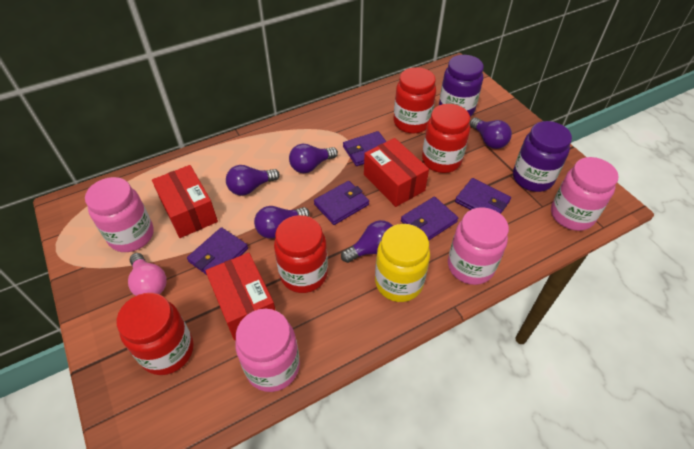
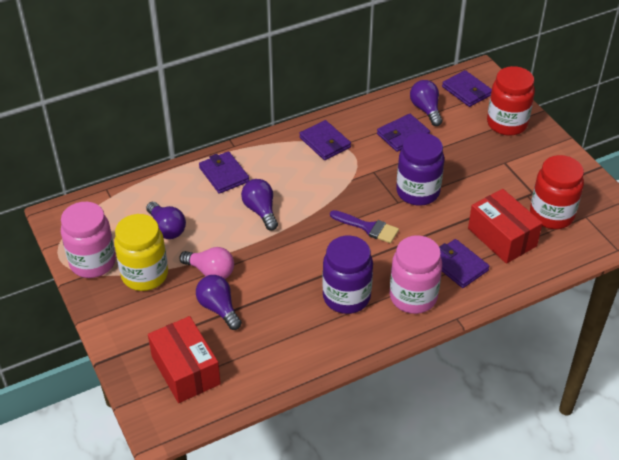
pink jar: [85,177,154,252] [235,309,300,392] [448,207,509,285] [551,157,619,231] = 4 -> [61,202,116,278] [390,235,442,314] = 2
purple brush: none = 0 -> [330,210,399,243] = 1
purple light bulb: [226,165,280,196] [254,206,310,239] [289,144,338,173] [341,220,393,263] [470,117,512,149] = 5 -> [146,202,186,239] [196,275,242,330] [241,179,278,231] [410,80,442,126] = 4
red box: [152,165,218,238] [205,253,276,340] [364,138,429,207] = 3 -> [148,316,221,403] [468,189,543,264] = 2
red jar: [116,293,194,375] [274,215,328,293] [393,67,436,134] [422,104,470,173] = 4 -> [487,66,535,136] [530,155,584,229] = 2

